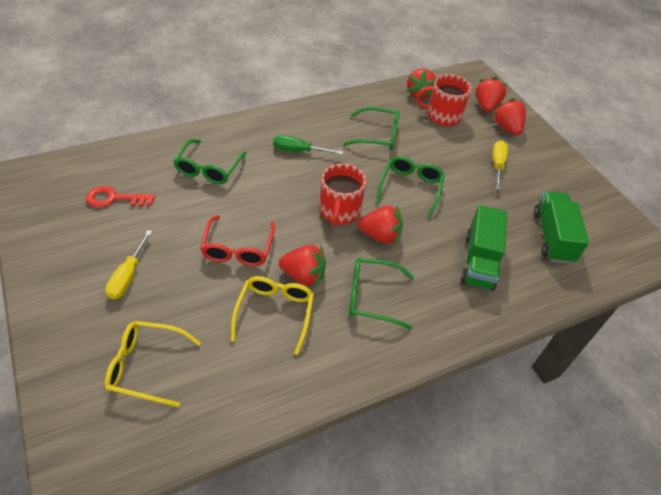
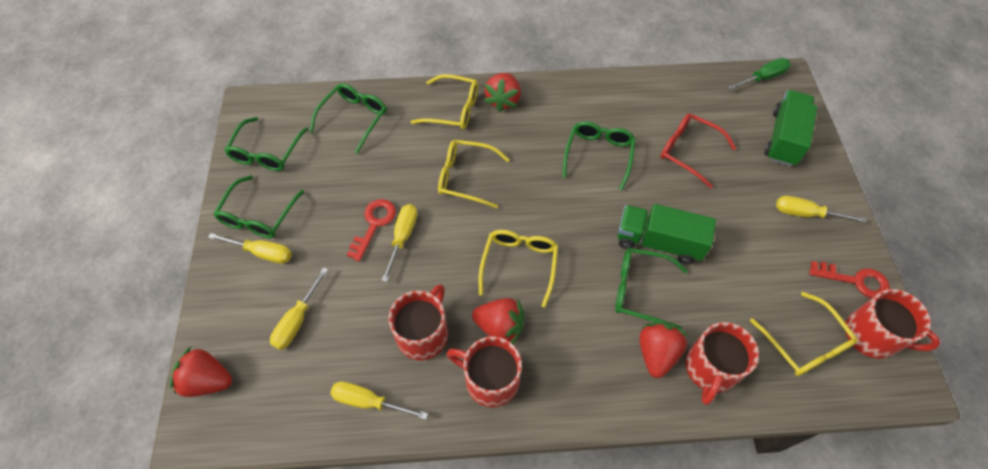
green glasses: [173,139,247,184] [343,107,399,150] [349,258,414,329] [376,156,445,218] = 4 -> [213,175,304,238] [224,117,308,171] [310,83,387,154] [562,121,636,190] [615,248,688,329] = 5
red key: [86,186,155,207] = 1 -> [347,199,396,261] [809,261,890,298] = 2
red mug: [319,164,366,227] [416,75,471,126] = 2 -> [389,284,448,361] [447,336,522,408] [685,322,759,405] [846,289,940,359] = 4
red strawberry: [279,245,326,287] [358,206,403,245] [406,69,436,99] [475,77,507,112] [492,98,526,135] = 5 -> [170,346,232,397] [472,298,524,344] [484,73,521,112] [640,322,689,378] = 4
yellow glasses: [105,321,201,407] [231,276,314,355] = 2 -> [411,74,478,130] [438,140,510,208] [479,230,558,308] [750,292,858,376] = 4
yellow screwdriver: [106,230,152,299] [493,141,508,190] = 2 -> [208,233,292,264] [270,267,329,350] [330,381,428,420] [382,204,417,282] [776,196,866,223] = 5

